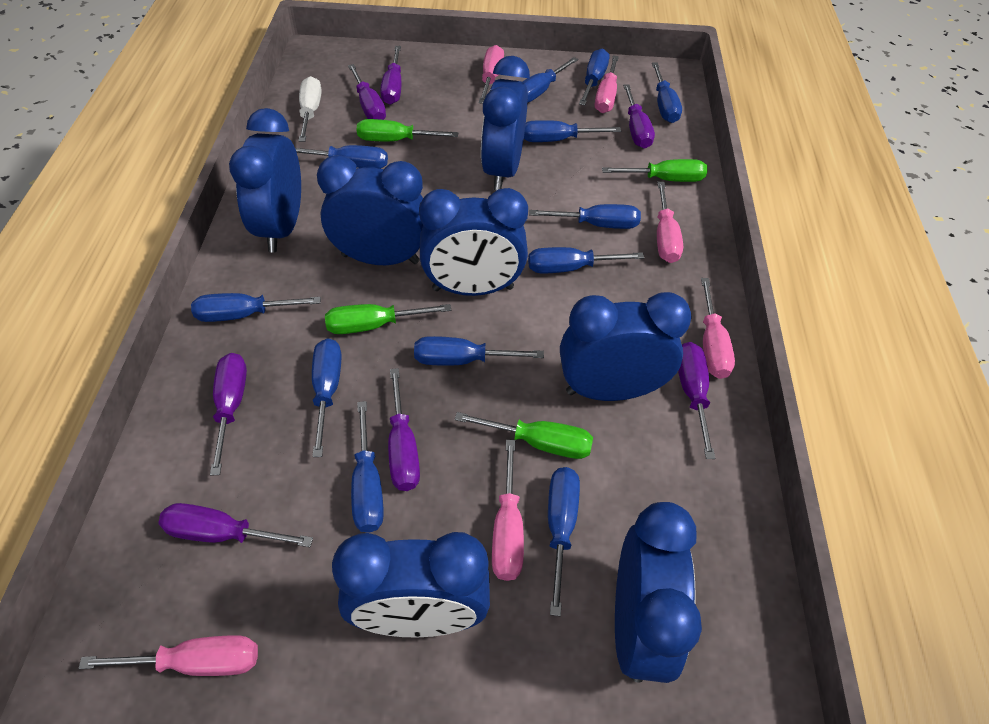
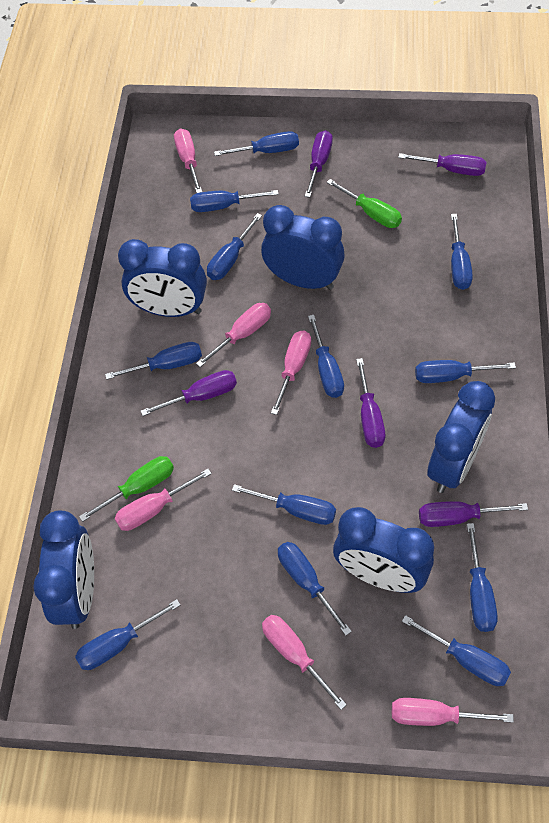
blue clock: [229,108,301,252] [317,155,423,265] [332,532,490,637] [419,188,528,296] [481,56,530,190] [560,292,692,401] [615,502,702,683] = 7 -> [33,511,94,629] [118,239,207,317] [261,205,345,290] [333,507,434,593] [427,381,495,493] = 5
green screwdriver: [325,304,451,334] [357,119,458,141] [455,412,593,459] [602,159,707,182] = 4 -> [79,456,174,522] [326,179,402,228] = 2
purple screwdriver: [158,503,313,547] [210,353,247,476] [348,64,386,120] [380,46,402,105] [388,368,420,491] [623,84,655,148] [678,342,715,459] = 7 -> [141,370,237,416] [305,130,333,197] [356,358,385,448] [398,153,486,176] [419,501,528,527] = 5
white screwdriver: [298,76,322,142] = 1 -> none = 0

